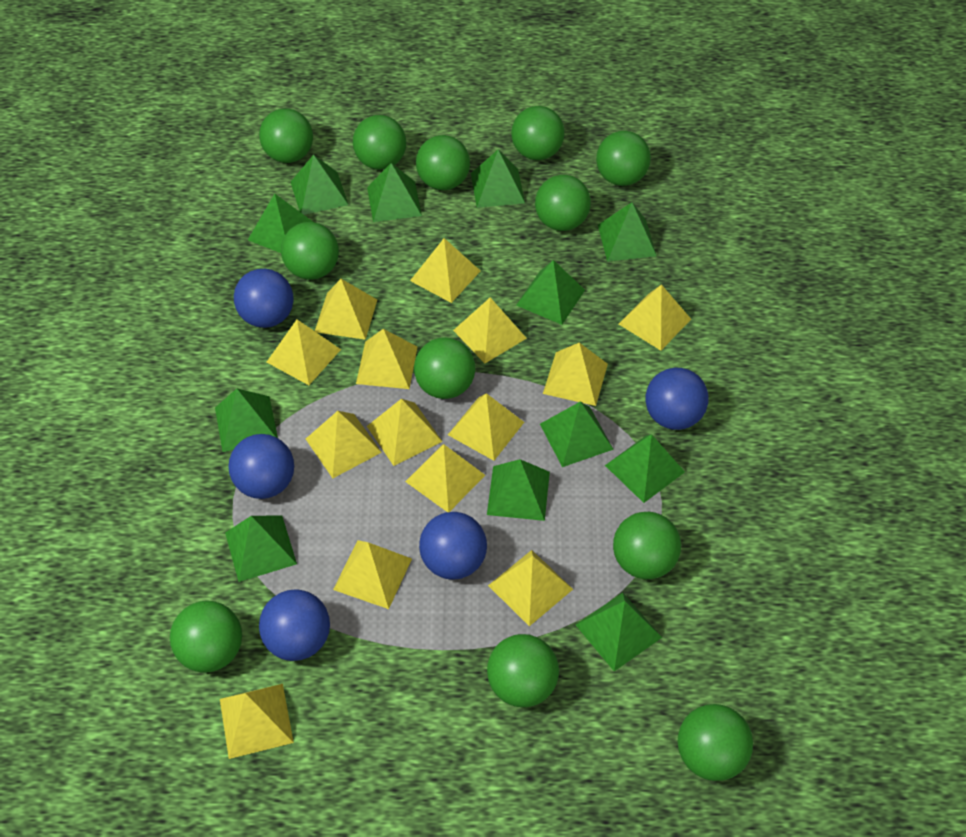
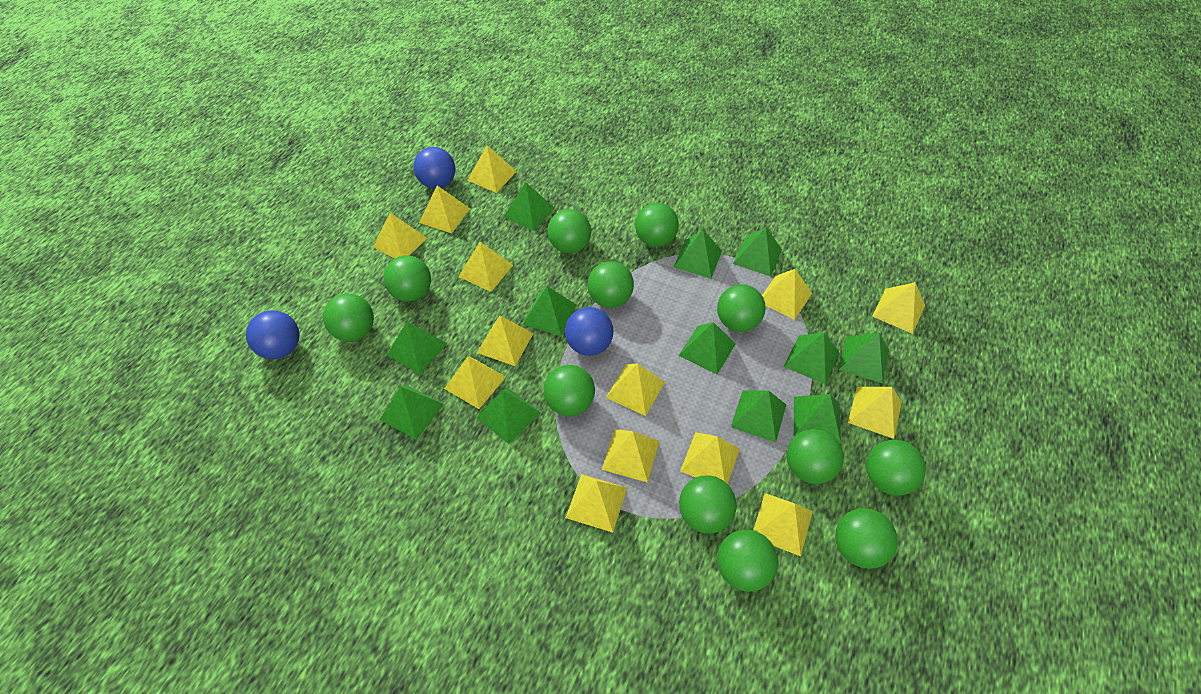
blue ball: [228,434,294,499] [234,269,294,328] [259,589,330,661] [419,512,487,580] [645,368,709,430] = 5 -> [246,310,300,359] [413,147,455,189] [565,307,614,356] = 3

